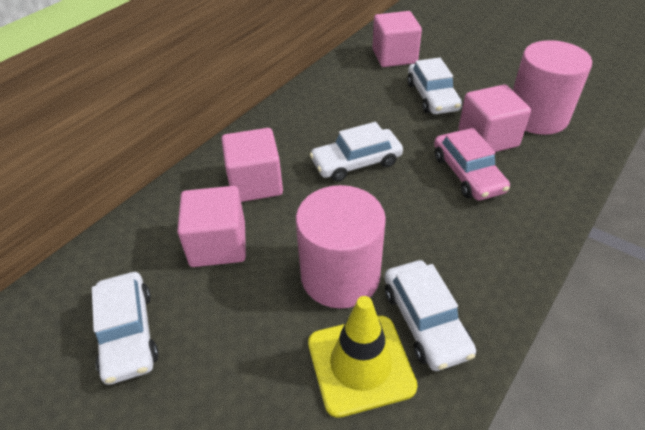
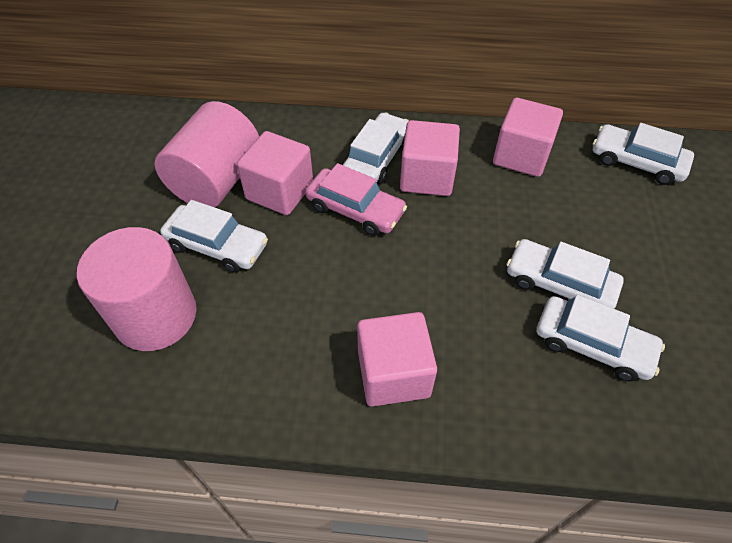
white car: [92,272,159,385] [310,122,403,182] [385,260,476,371] [407,58,462,114] = 4 -> [160,200,268,273] [343,112,409,184] [507,239,624,309] [537,295,665,382] [593,123,694,185] = 5
yellow traffic cone: [308,296,418,418] = 1 -> none = 0

